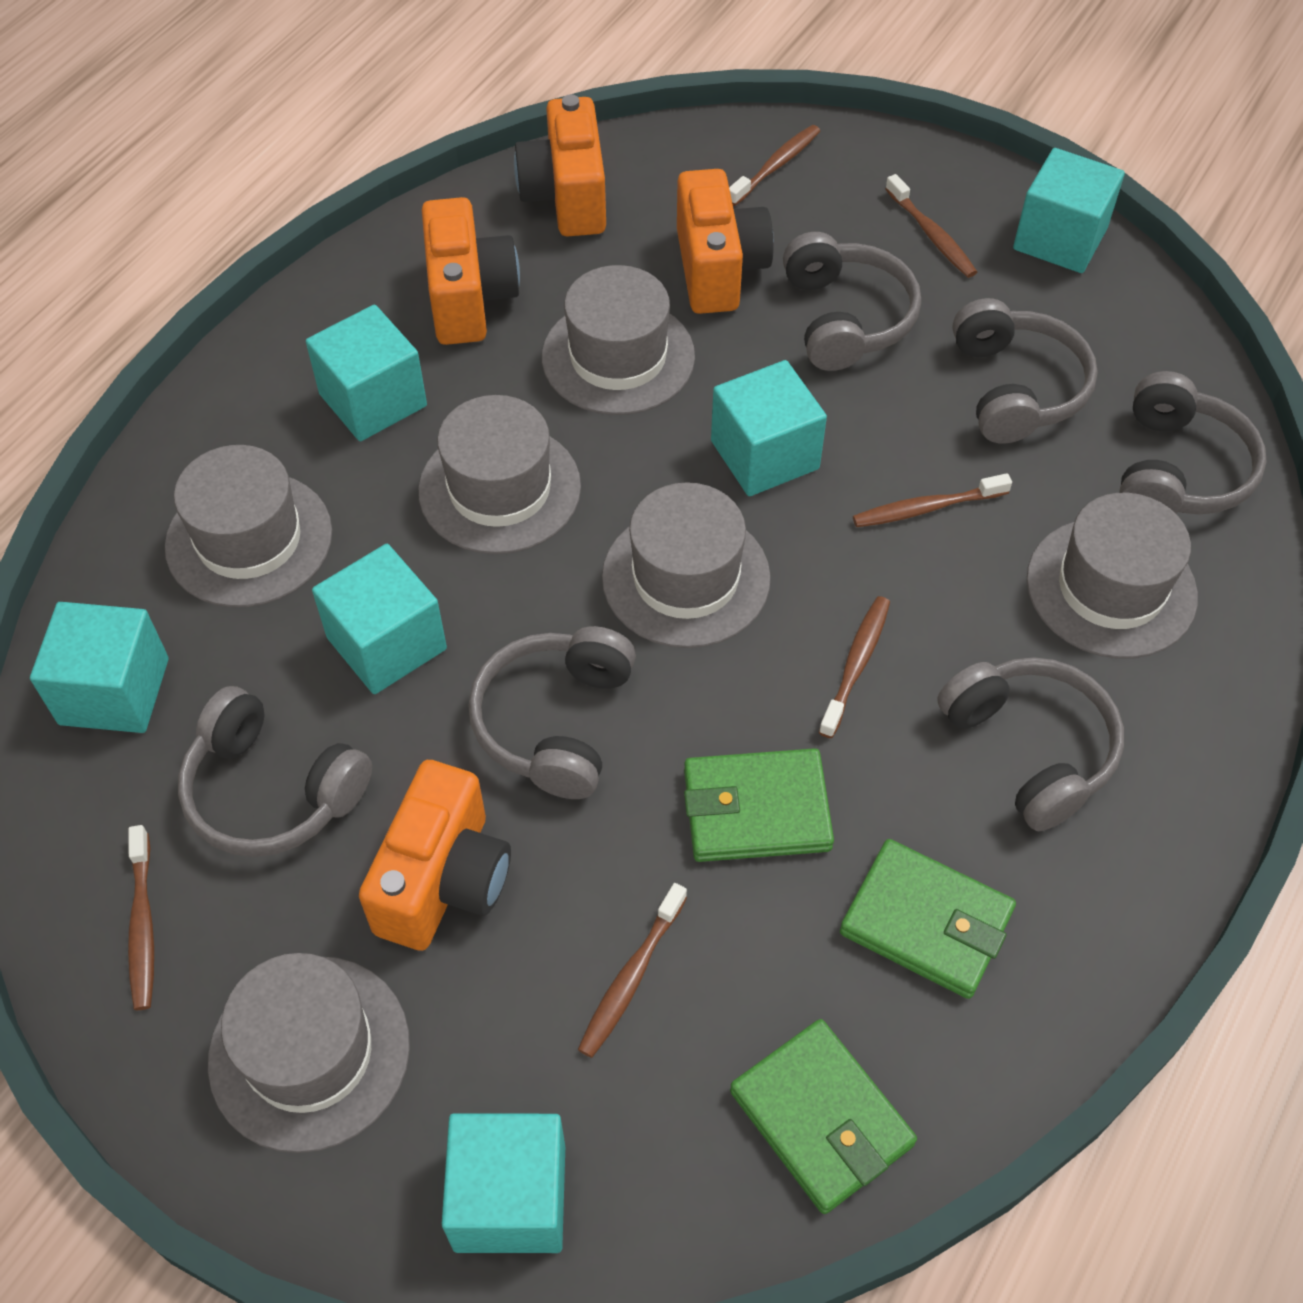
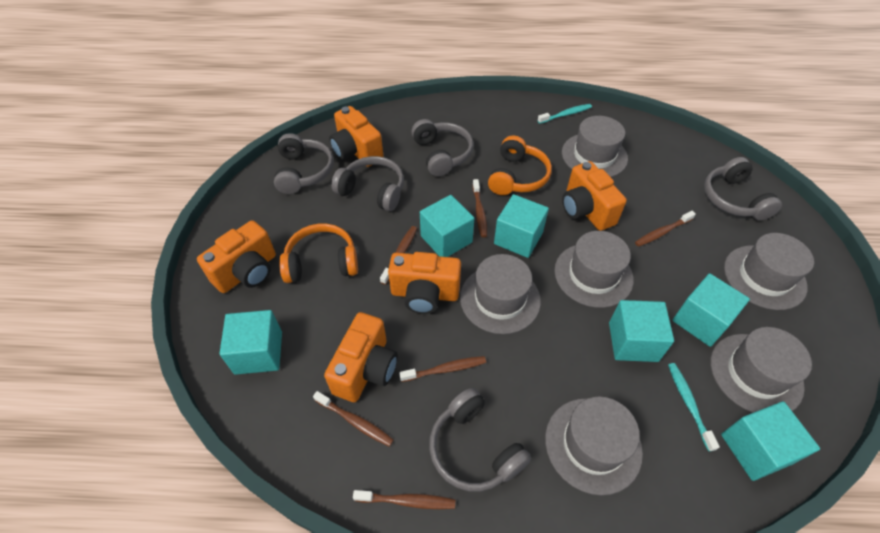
green wallet: [684,748,834,862] [730,1019,917,1214] [840,839,1016,999] = 3 -> none = 0
grey headphones: [178,686,372,857] [468,626,636,799] [783,232,921,371] [937,657,1124,831] [952,298,1098,443] [1119,371,1267,515] = 6 -> [274,133,334,194] [331,156,404,211] [411,119,473,177] [429,388,531,492] [704,157,782,221] = 5
orange camera: [359,760,511,951] [422,197,520,345] [514,95,606,236] [677,169,774,314] = 4 -> [197,220,276,293] [324,312,398,402] [329,106,384,167] [388,252,461,314] [562,161,627,231] = 5
orange headphones: none = 0 -> [279,224,358,283] [488,135,552,195] = 2
turquoise toothbrush: none = 0 -> [537,104,592,124] [668,363,720,452] = 2

